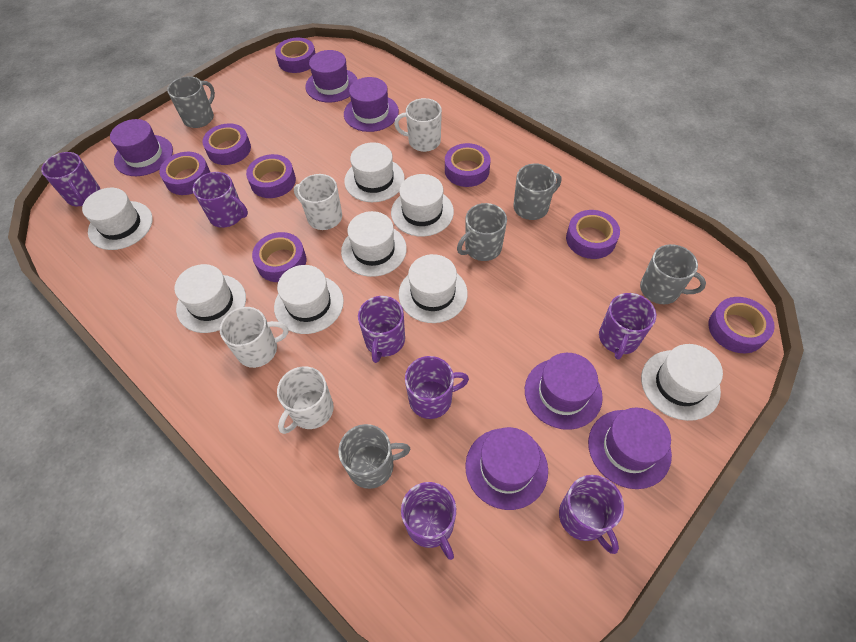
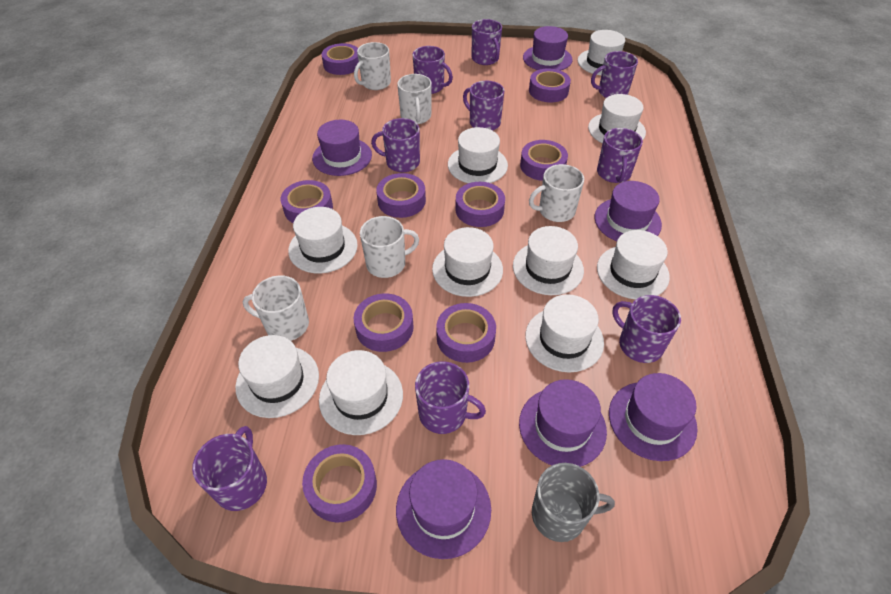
grey mug: [167,76,215,128] [338,424,410,489] [457,203,507,261] [513,164,561,220] [640,244,706,304] = 5 -> [532,463,615,542] = 1
purple mug: [41,152,100,206] [193,172,248,228] [358,296,405,363] [401,482,456,560] [405,356,469,419] [559,475,624,554] [599,293,656,360] = 7 -> [192,426,267,511] [371,118,420,172] [413,46,453,94] [415,361,486,434] [463,81,505,131] [472,19,502,65] [591,51,638,98] [597,128,643,183] [612,295,681,363] = 9
purple tape: [159,152,210,195] [202,123,251,165] [246,154,296,198] [252,232,306,282] [275,38,316,73] [445,143,491,187] [566,210,620,259] [708,297,775,353] = 8 -> [281,180,333,223] [302,444,377,523] [322,43,359,75] [354,293,414,352] [376,173,426,218] [436,303,496,363] [455,182,505,227] [520,140,568,181] [529,68,571,102] = 9
white hat: [82,188,153,250] [174,264,246,333] [274,265,344,334] [341,211,407,277] [344,142,405,202] [391,174,454,236] [399,254,468,323] [641,344,723,421] = 8 -> [235,335,319,418] [288,207,358,273] [319,350,403,435] [432,227,503,297] [448,127,508,183] [513,226,584,295] [525,294,604,373] [578,30,625,75] [588,94,646,143] [597,230,670,300] = 10
white mug: [220,307,288,368] [277,366,334,434] [294,174,342,230] [394,98,442,152] = 4 -> [243,275,309,341] [354,42,391,90] [360,216,419,278] [397,74,432,124] [529,164,584,222] = 5

